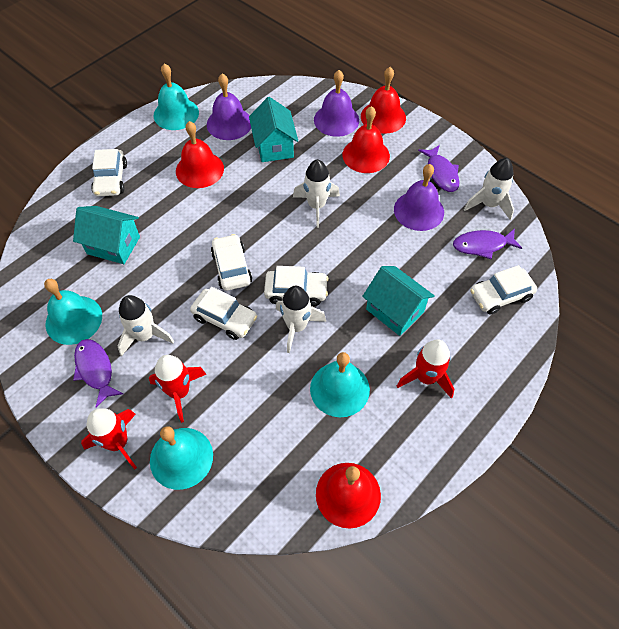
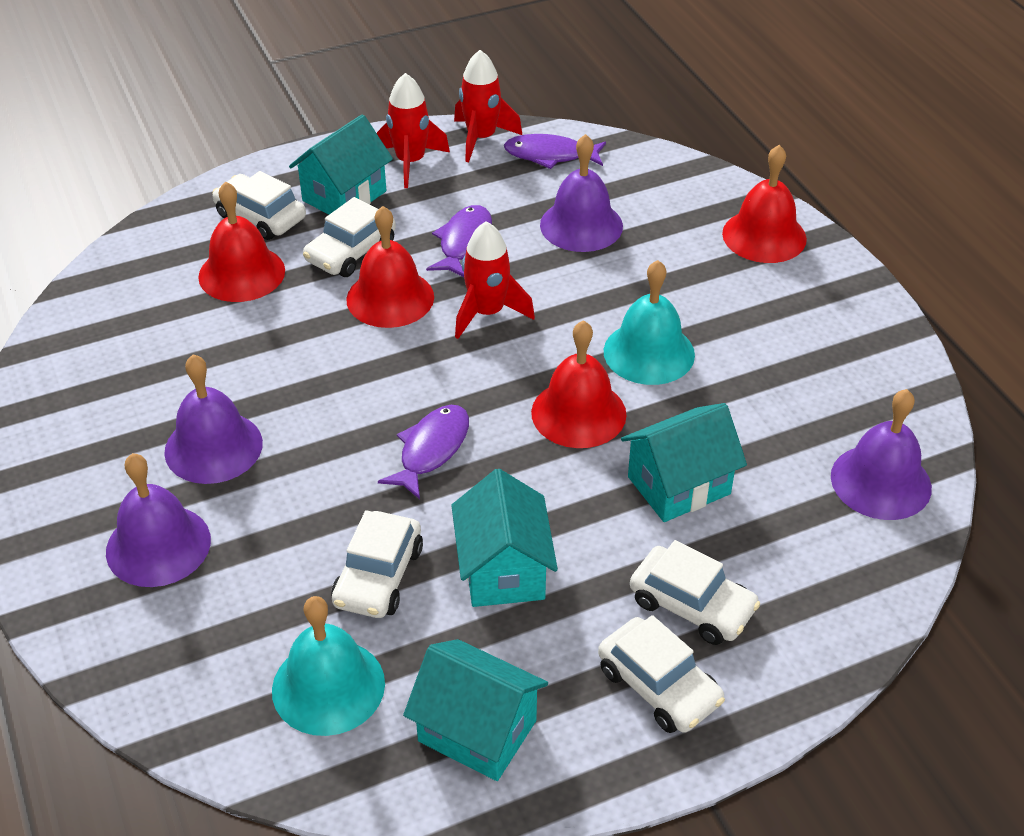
purple bell: [207,73,251,140] [314,70,359,137] [394,164,444,231] = 3 -> [106,453,211,587] [164,354,263,484] [540,134,623,252] [831,389,932,520] = 4
turquoise bell: [44,279,102,345] [150,426,213,490] [154,63,199,130] [310,352,370,417] = 4 -> [272,596,385,736] [604,260,695,385] = 2
turquoise house: [73,206,140,264] [249,97,298,162] [362,266,434,336] = 3 -> [289,114,393,215] [403,639,548,781] [451,469,558,607] [621,403,747,522] = 4
white rocket: [118,295,174,356] [276,286,326,353] [293,159,340,228] [464,158,514,221] = 4 -> none = 0

